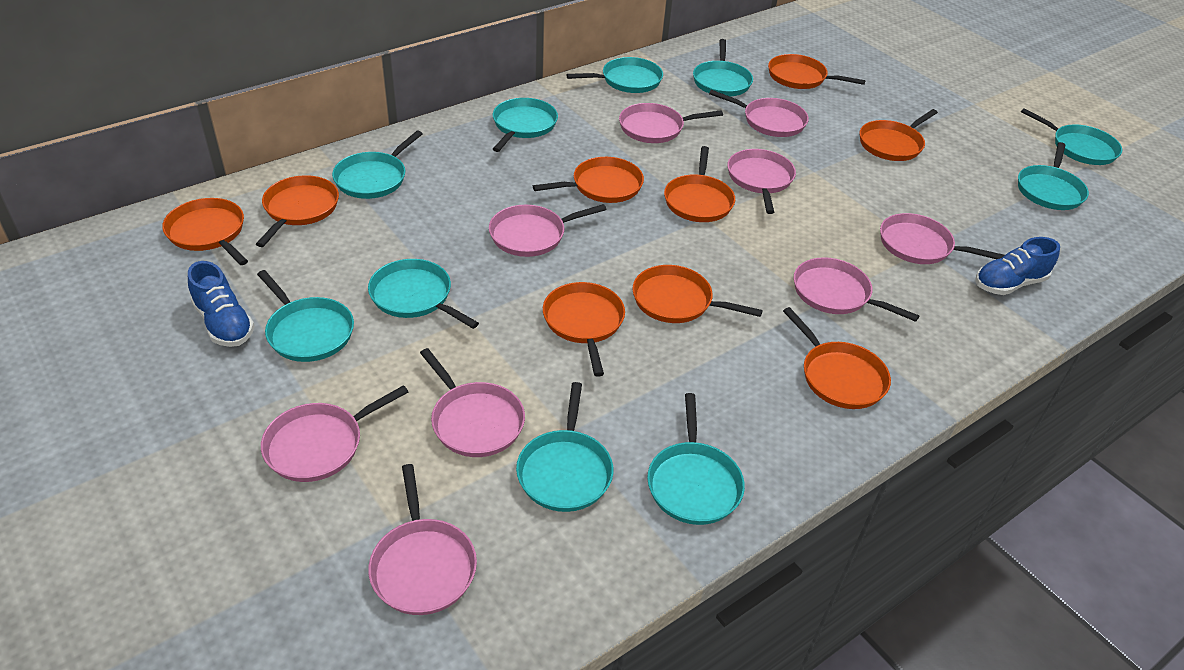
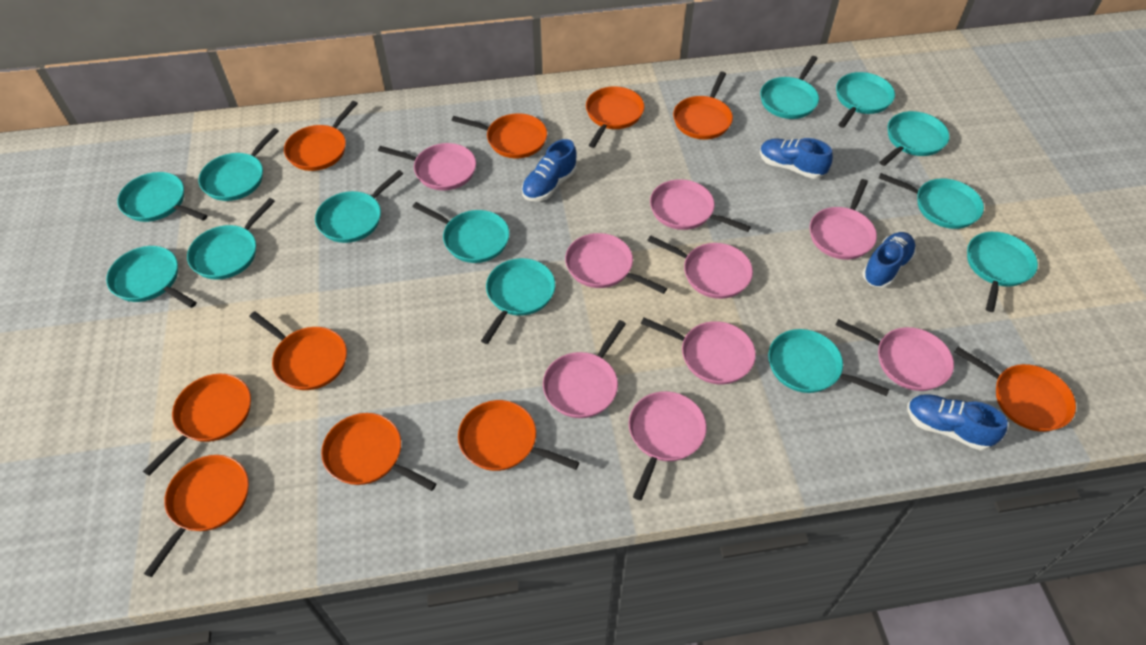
blue shoe: [188,261,255,347] [975,237,1060,295] = 2 -> [522,139,577,201] [760,138,833,179] [862,232,916,288] [907,394,1008,451] = 4
orange pan: [162,198,248,265] [256,175,339,247] [533,157,644,203] [543,282,625,377] [632,265,763,323] [664,146,735,222] [768,54,866,89] [783,307,891,409] [860,109,938,161] = 9 -> [143,374,251,476] [144,455,249,577] [249,311,347,390] [284,101,358,171] [321,413,437,491] [452,113,547,158] [458,400,579,471] [586,86,644,148] [673,72,733,140] [955,347,1076,432] = 10
turquoise pan: [257,270,354,362] [332,131,423,199] [368,259,479,329] [493,98,558,152] [516,382,613,512] [566,57,663,93] [647,393,745,525] [693,39,753,96] [1018,142,1089,210] [1021,108,1122,165] = 10 -> [106,246,197,308] [117,172,207,222] [187,198,275,280] [198,128,279,201] [315,170,403,243] [412,202,510,263] [481,258,555,344] [760,56,819,119] [768,329,889,396] [836,72,895,128] [879,111,950,166] [879,173,984,229] [967,232,1038,312] = 13

